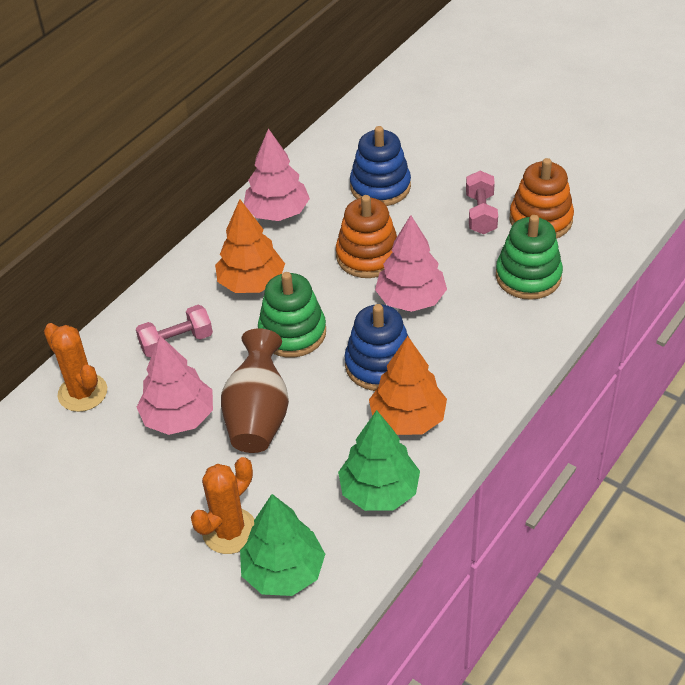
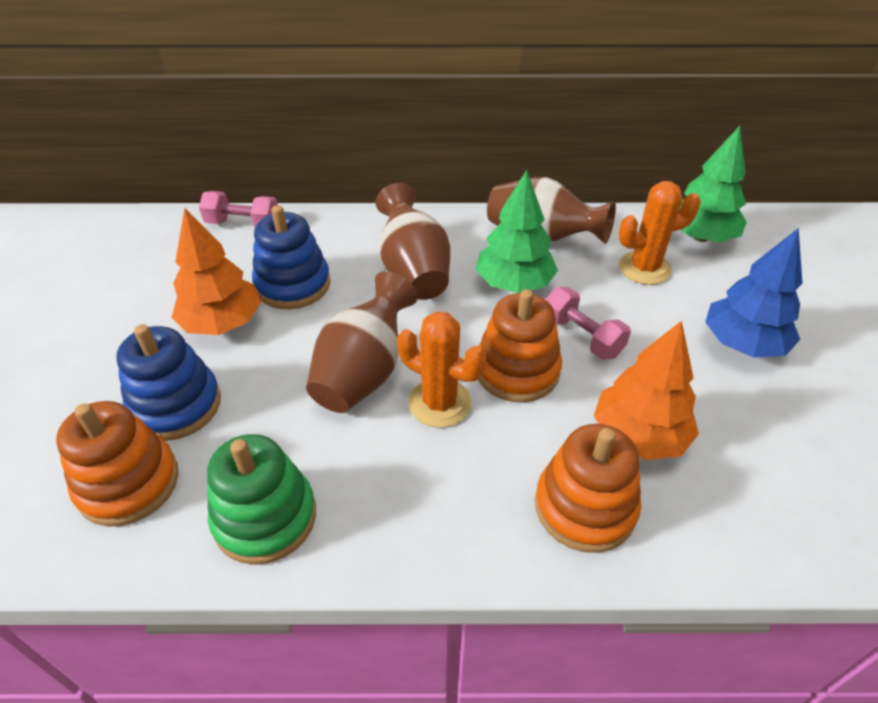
blue tree: none = 0 -> [705,228,802,358] = 1
brown vase: [221,328,289,453] = 1 -> [306,271,418,413] [376,183,450,300] [487,177,616,244] = 3
green stacking toy: [258,272,326,358] [496,215,563,300] = 2 -> [207,434,316,565] = 1
orange stacking toy: [336,195,397,278] [510,158,574,239] = 2 -> [56,401,178,527] [478,289,562,403] [535,424,641,553] = 3
pink tree: [137,336,213,435] [244,129,310,221] [375,215,447,312] = 3 -> none = 0

